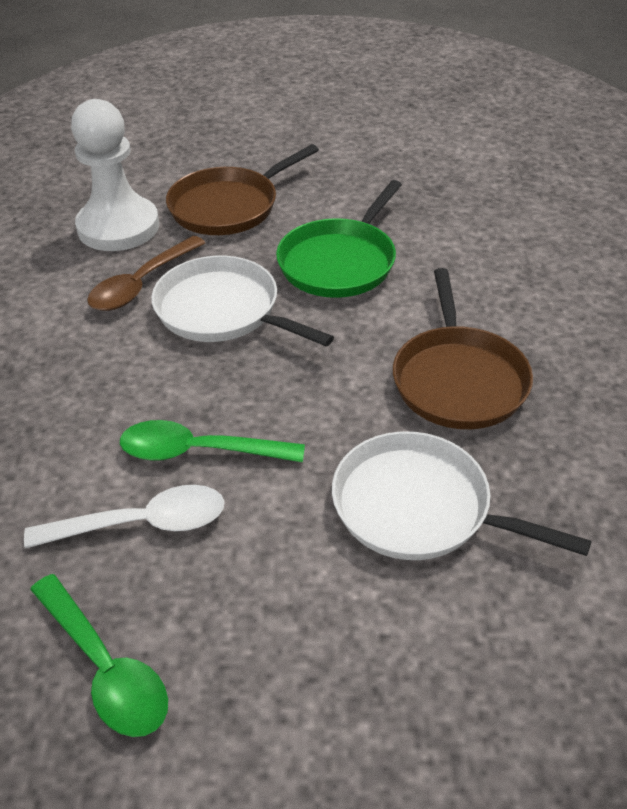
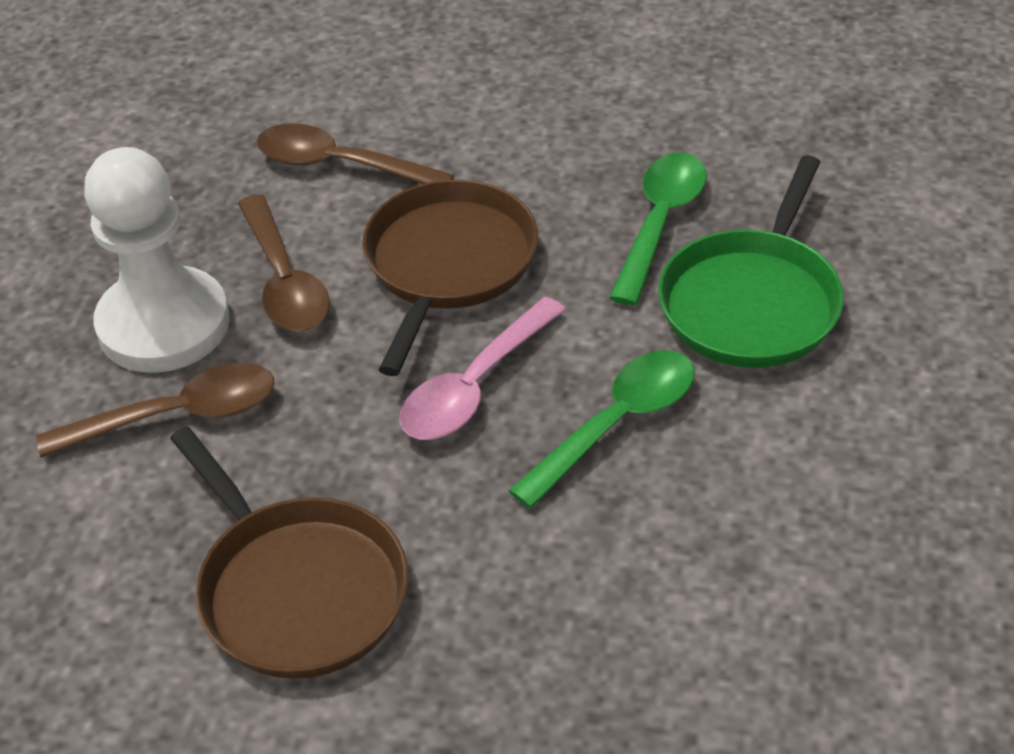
brown spoon: [87,236,205,311] = 1 -> [36,363,274,458] [238,195,330,332] [257,123,454,184] = 3
pink spoon: none = 0 -> [399,297,566,440] = 1
white pan: [151,256,334,346] [332,431,592,560] = 2 -> none = 0
white spoon: [24,485,225,549] = 1 -> none = 0

